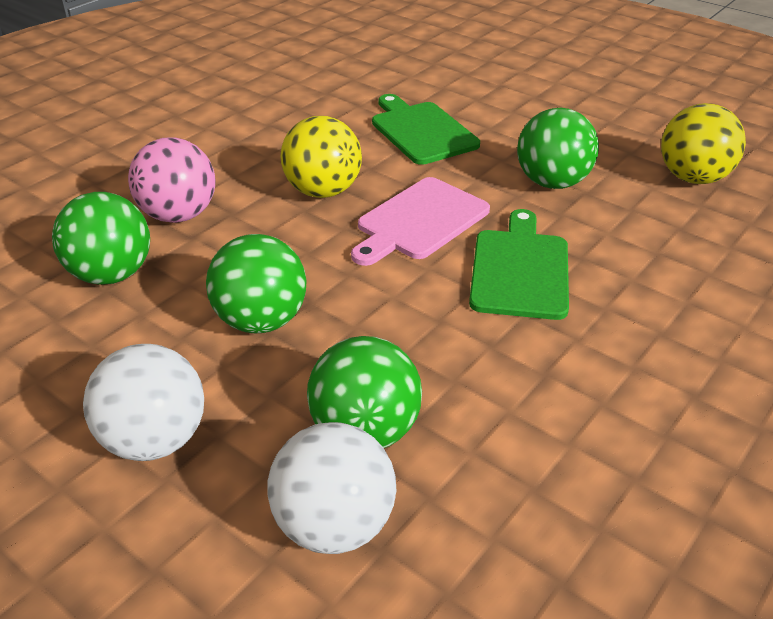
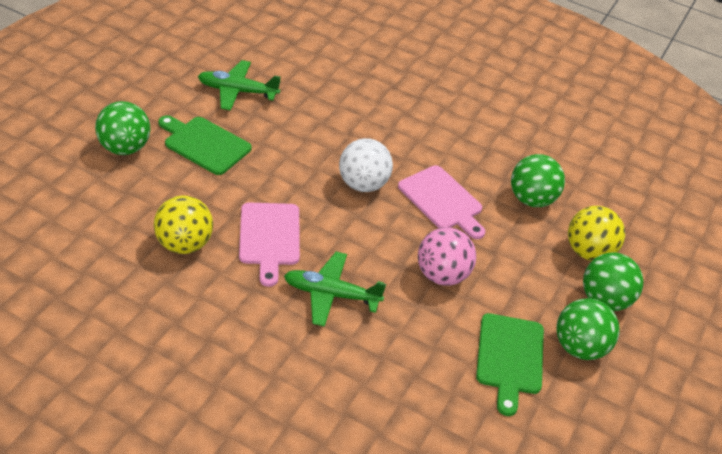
green plane: none = 0 -> [198,60,281,111] [284,252,386,327] = 2
pink cutting board: [351,177,490,266] = 1 -> [239,203,300,287] [398,165,485,239] = 2
white ball: [83,344,204,461] [268,422,396,554] = 2 -> [339,138,393,192] = 1

